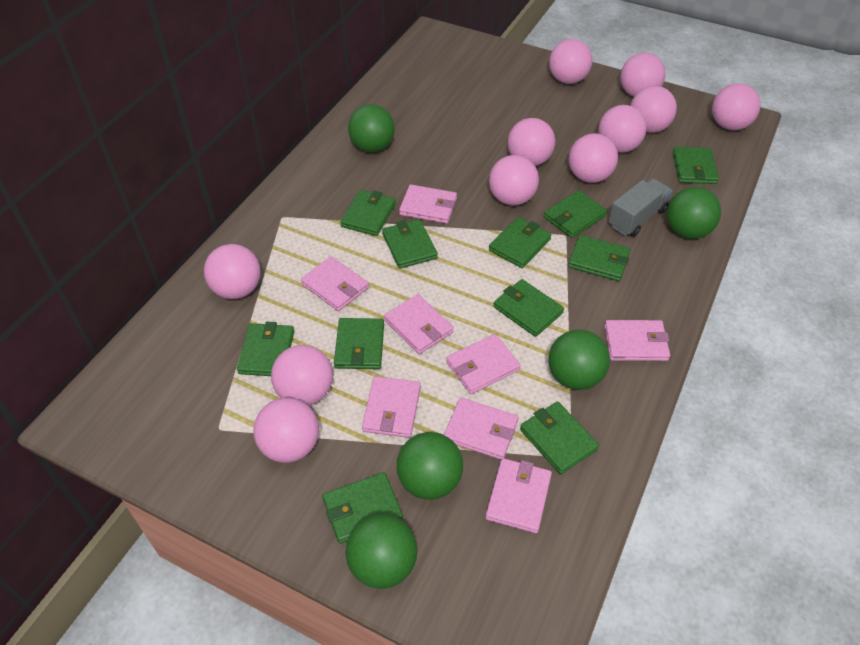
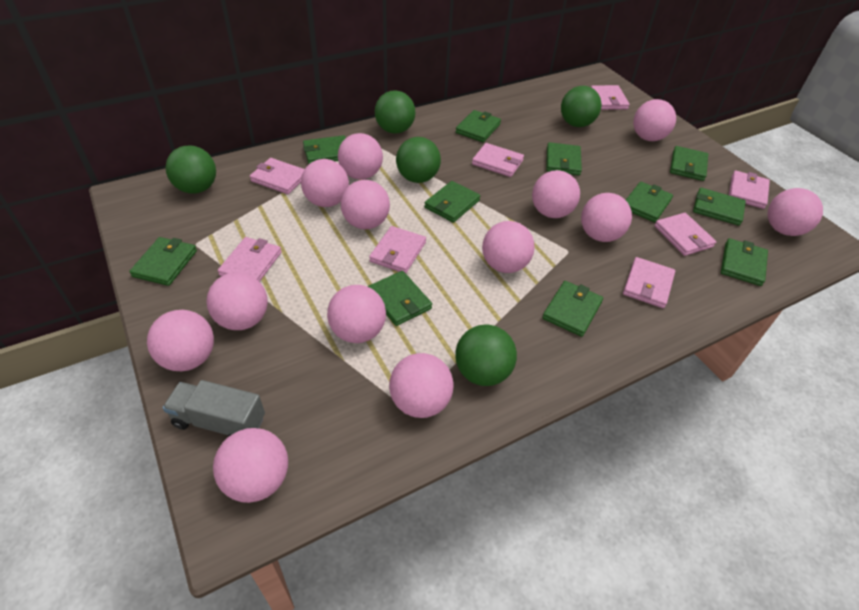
pink ball: [204,244,261,299] [253,398,319,463] [271,345,333,406] [489,155,539,205] [508,118,555,166] [549,39,592,84] [569,134,618,183] [598,105,646,153] [620,53,665,97] [630,86,677,133] [712,83,761,130] = 11 -> [147,310,214,371] [206,272,268,330] [213,428,288,503] [301,159,349,207] [327,285,386,343] [338,133,383,180] [341,180,390,229] [389,353,453,418] [482,221,535,273] [532,170,580,218] [581,193,632,242] [633,99,676,141] [767,188,823,236] = 13

